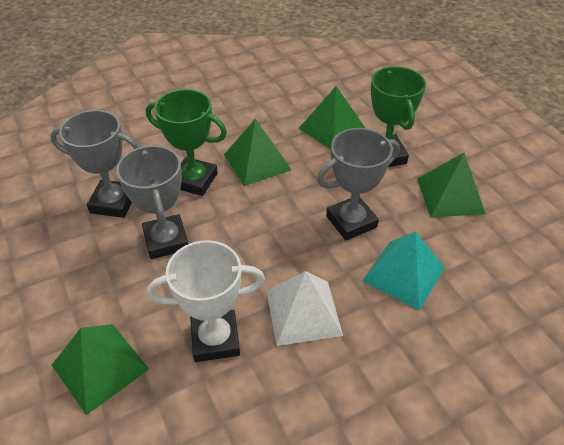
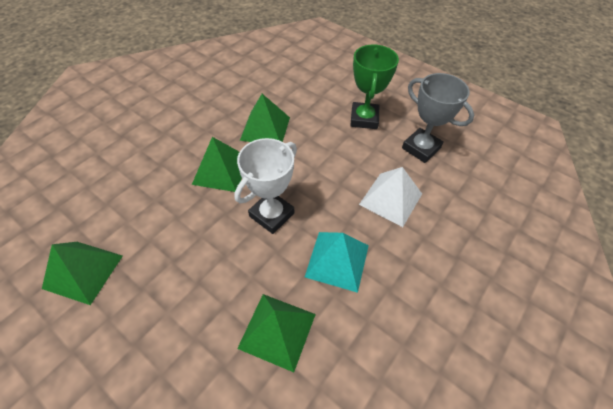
green trophy: [146,89,227,196] [371,66,426,167] = 2 -> [350,44,399,129] = 1
grey trophy: [50,110,139,218] [116,145,188,259] [317,128,399,240] = 3 -> [402,73,474,163] = 1

